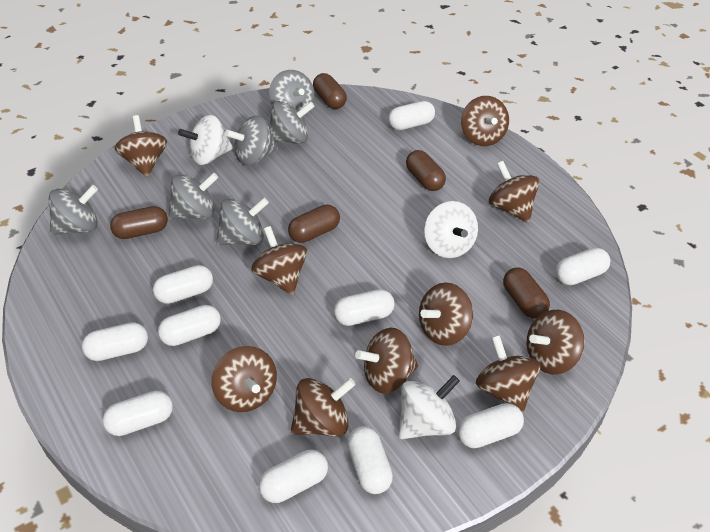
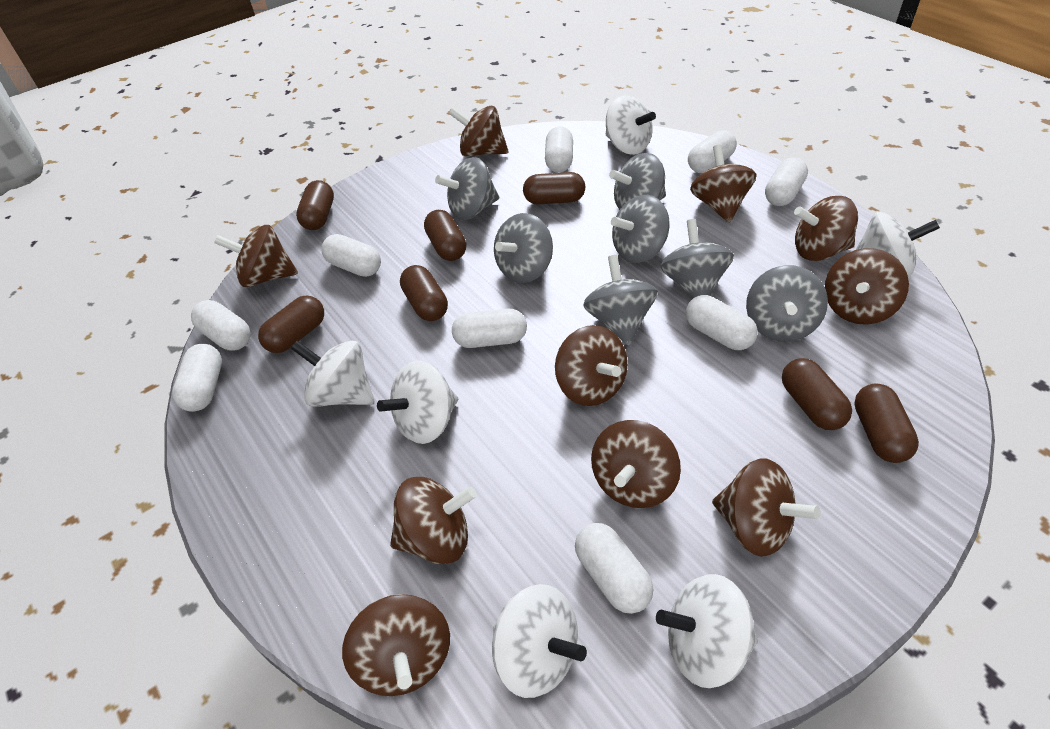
brown capsule: [110,206,168,239] [288,204,340,243] [313,73,347,109] [406,150,446,191] [503,268,550,318] = 5 -> [258,296,324,353] [296,180,334,230] [400,265,448,321] [424,210,466,261] [523,172,585,205] [782,358,852,430] [854,384,919,463] = 7
grey spinning top: [49,185,98,235] [168,173,218,220] [216,198,269,245] [225,116,278,166] [269,70,315,114] [269,101,315,143] = 6 -> [435,157,499,220] [494,213,553,283] [583,255,658,346] [609,153,666,210] [611,195,670,263] [660,219,734,298] [746,265,828,342] = 7
white capsule: [82,322,148,361] [103,390,173,436] [153,265,213,304] [158,305,221,346] [259,450,328,503] [334,289,395,326] [347,426,393,494] [388,101,435,130] [457,403,524,448] [555,248,610,285] = 10 -> [172,344,222,412] [191,300,251,351] [321,234,381,277] [452,309,527,348] [545,126,573,173] [575,523,654,614] [686,295,758,350] [688,130,737,173] [765,157,808,206] = 9
white spinning top: [178,115,233,165] [399,375,460,439] [424,201,478,258] = 3 -> [291,341,374,407] [377,361,458,444] [492,584,587,698] [606,95,656,155] [656,574,758,688] [856,212,940,277] = 6

